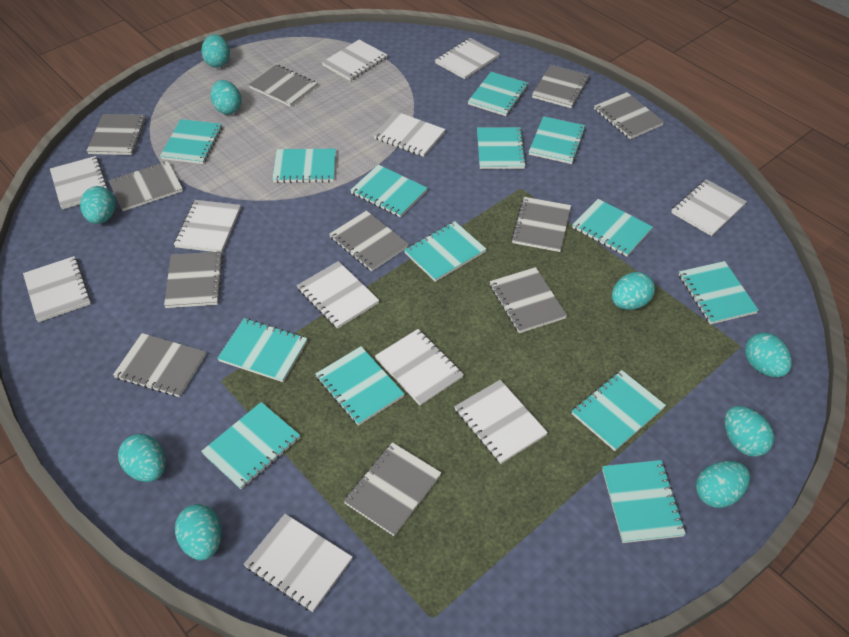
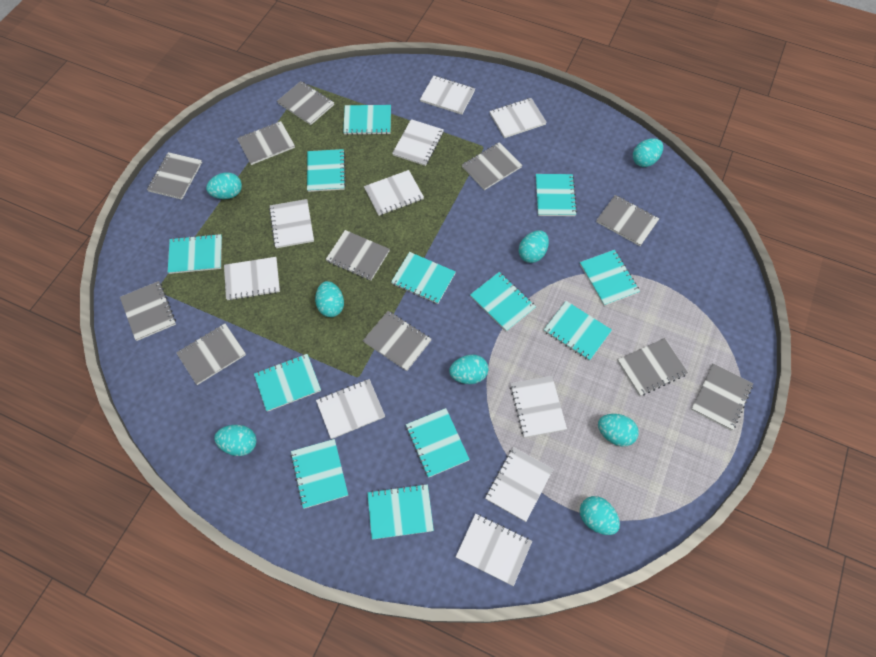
turquoise egg: [80,186,116,224] [118,434,166,482] [175,504,222,560] [201,34,230,68] [210,80,241,115] [612,272,655,310] [696,461,750,508] [724,406,775,457] [745,333,792,377] = 9 -> [206,172,242,199] [214,425,257,456] [315,281,344,317] [449,354,488,384] [519,230,549,263] [580,496,620,535] [598,414,639,446] [633,138,663,167] = 8
turquoise notebook: [160,119,222,164] [201,402,300,489] [217,318,308,382] [272,149,336,183] [315,346,405,426] [350,165,428,217] [404,221,486,282] [468,72,529,116] [477,127,527,169] [529,116,586,164] [572,199,653,257] [572,370,666,451] [602,460,686,543] [679,261,759,324] = 14 -> [168,234,222,274] [254,354,321,412] [290,439,348,509] [307,149,346,192] [343,105,391,135] [367,484,434,540] [391,252,456,304] [406,408,470,478] [470,272,536,332] [536,174,577,216] [544,301,612,361] [580,250,640,306] = 12
white notebook: [23,256,91,322] [50,156,110,210] [174,200,241,252] [244,514,352,612] [297,261,379,329] [322,40,387,81] [373,111,446,157] [375,329,464,406] [435,38,500,79] [454,380,548,464] [671,179,747,236] = 11 -> [224,257,280,301] [269,199,314,248] [316,379,385,439] [364,170,424,216] [392,119,444,166] [420,76,475,115] [456,514,532,586] [485,447,553,522] [489,98,547,138] [510,376,567,438] = 10

